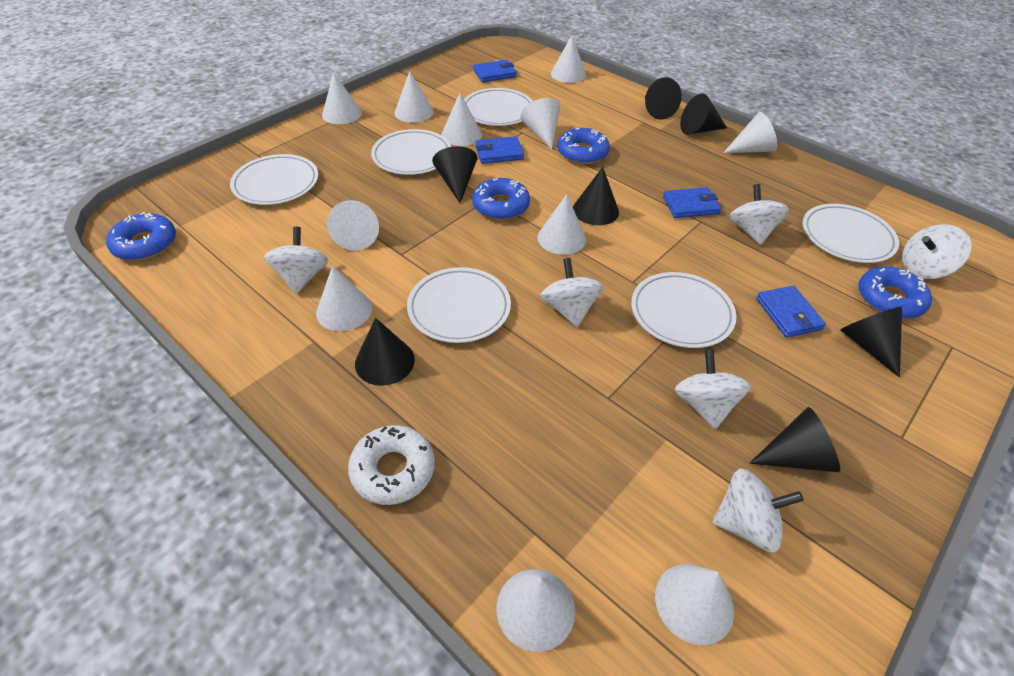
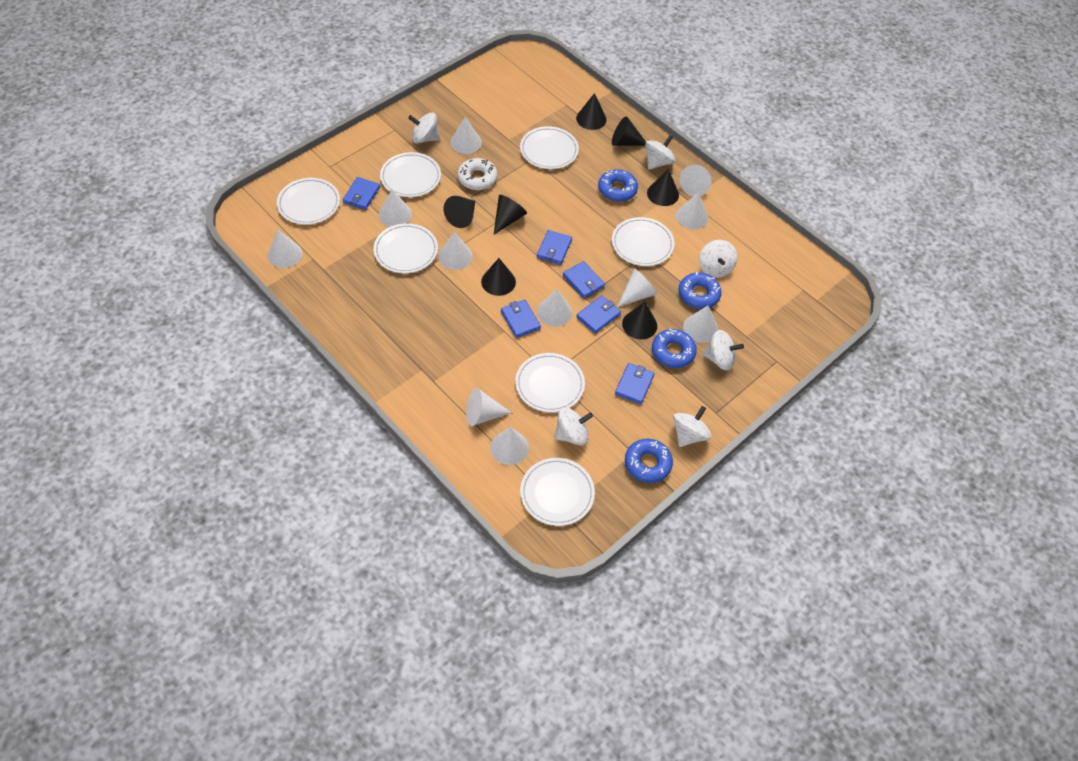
blue wallet: [473,60,517,82] [475,136,524,164] [663,187,721,218] [756,286,826,338] = 4 -> [343,177,380,210] [501,300,541,338] [537,230,572,265] [563,261,605,298] [577,296,621,334] [615,363,655,404] = 6
white plate: [230,154,318,205] [371,129,451,175] [407,267,511,343] [464,88,533,126] [631,272,736,348] [803,204,899,263] = 6 -> [277,178,340,225] [373,223,438,274] [380,152,441,197] [515,353,585,412] [520,126,579,169] [520,458,595,526] [612,217,675,266] = 7

